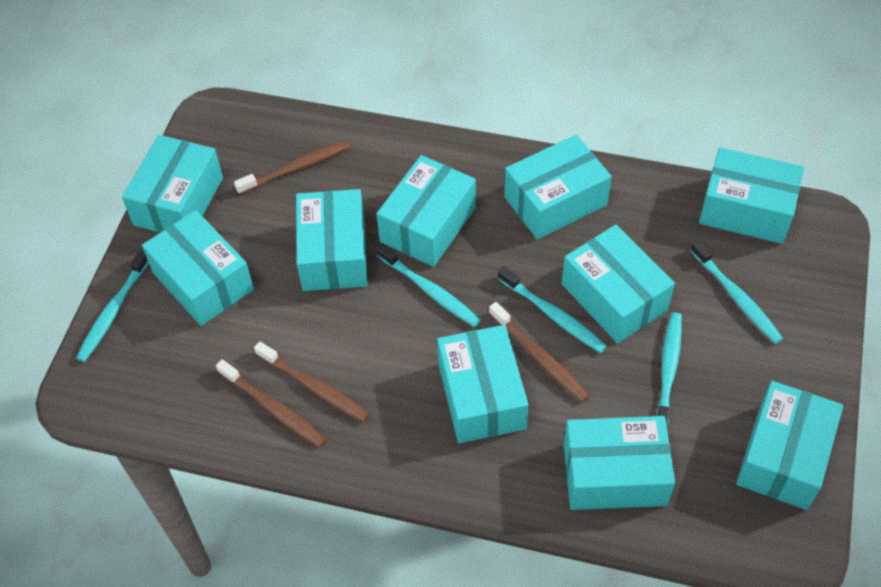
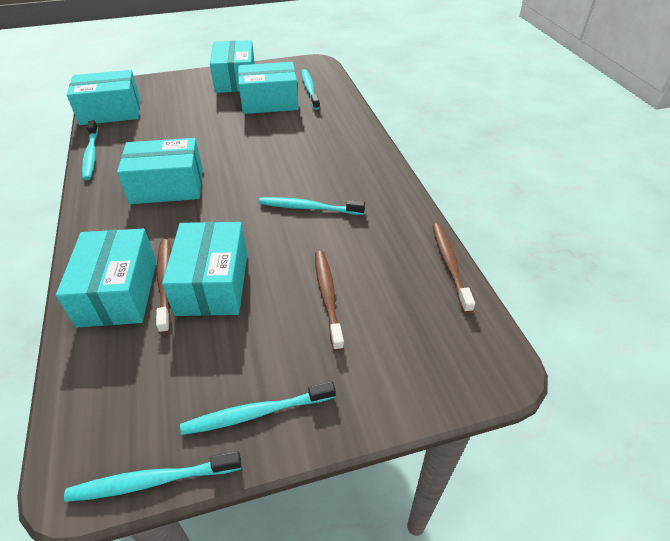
brown toothbrush: [216,359,326,448] [234,140,350,195] [254,341,370,423] [489,302,589,402] = 4 -> [156,239,171,334] [315,251,344,351] [432,223,475,313] = 3
turquoise box: [122,135,223,233] [142,210,254,326] [296,189,368,291] [377,155,476,267] [437,325,528,443] [504,135,612,240] [562,225,675,343] [564,416,675,510] [699,147,804,244] [736,381,843,510] = 10 -> [56,229,157,327] [67,70,140,125] [117,138,203,204] [162,222,247,316] [210,40,255,93] [238,62,299,114] = 6

